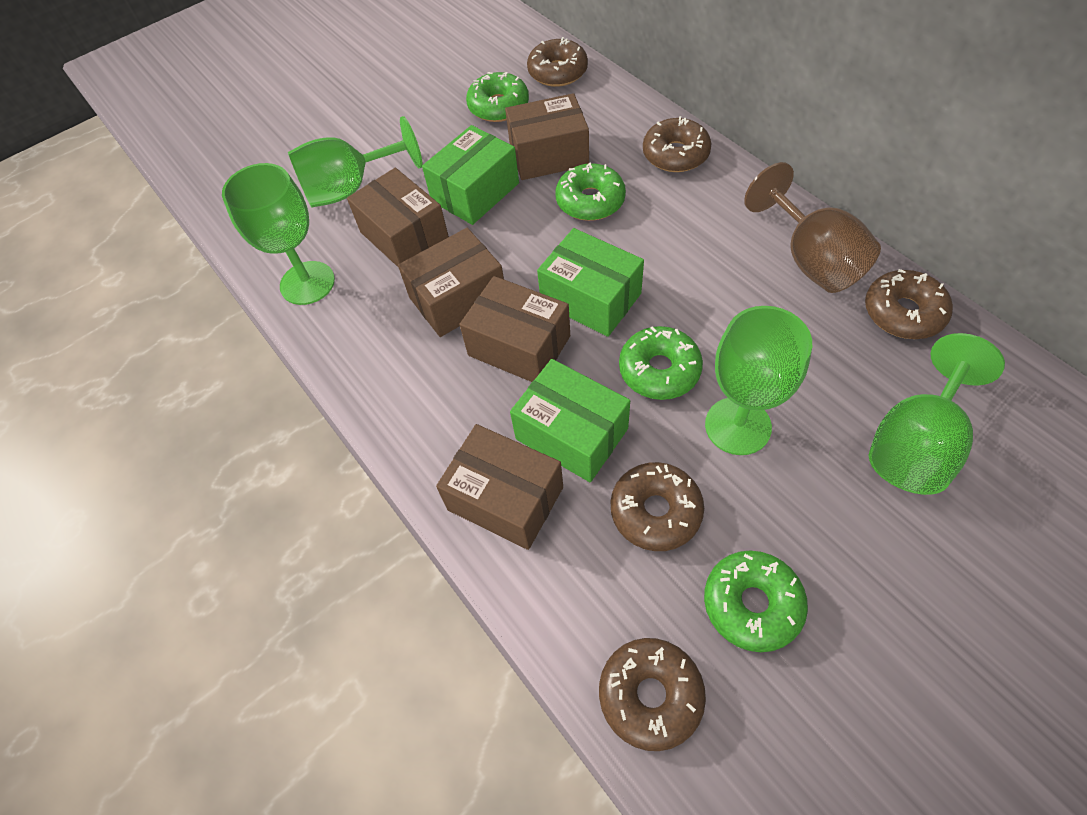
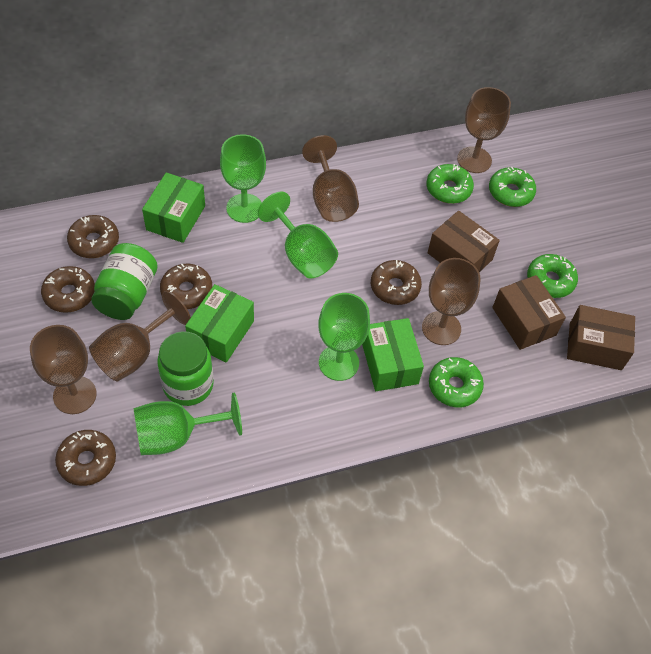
brown box: [347,168,449,268] [398,228,504,337] [436,424,563,550] [459,276,570,382] [505,93,589,180] = 5 -> [428,211,500,273] [492,275,566,350] [567,305,635,370] = 3
brown goblet: [744,162,881,293] = 1 -> [30,325,97,414] [89,291,191,381] [302,135,359,222] [422,258,480,345] [457,87,511,173] = 5
green jar: none = 0 -> [91,243,158,320] [157,331,214,406] = 2

